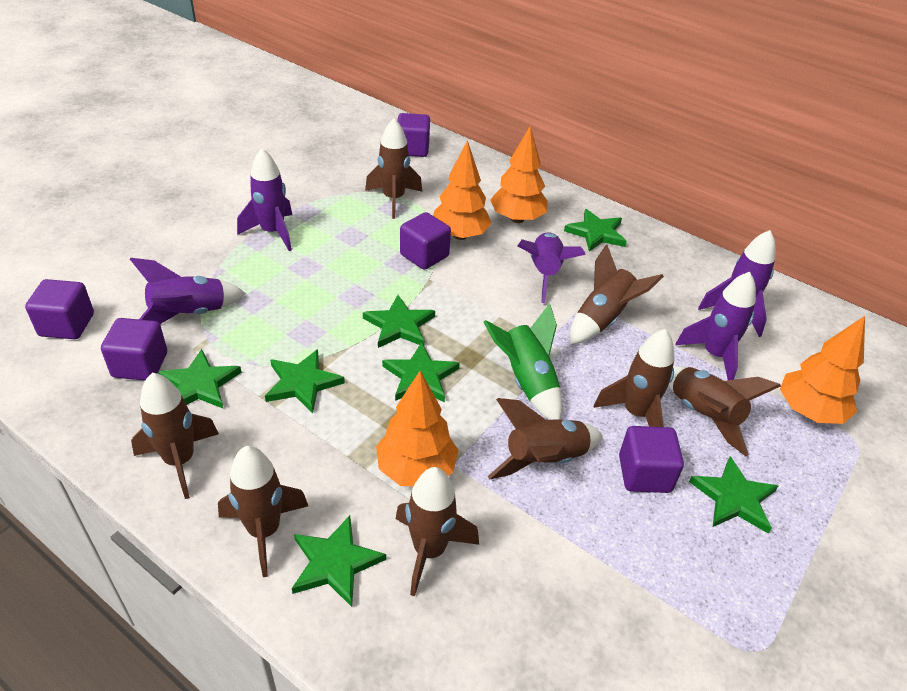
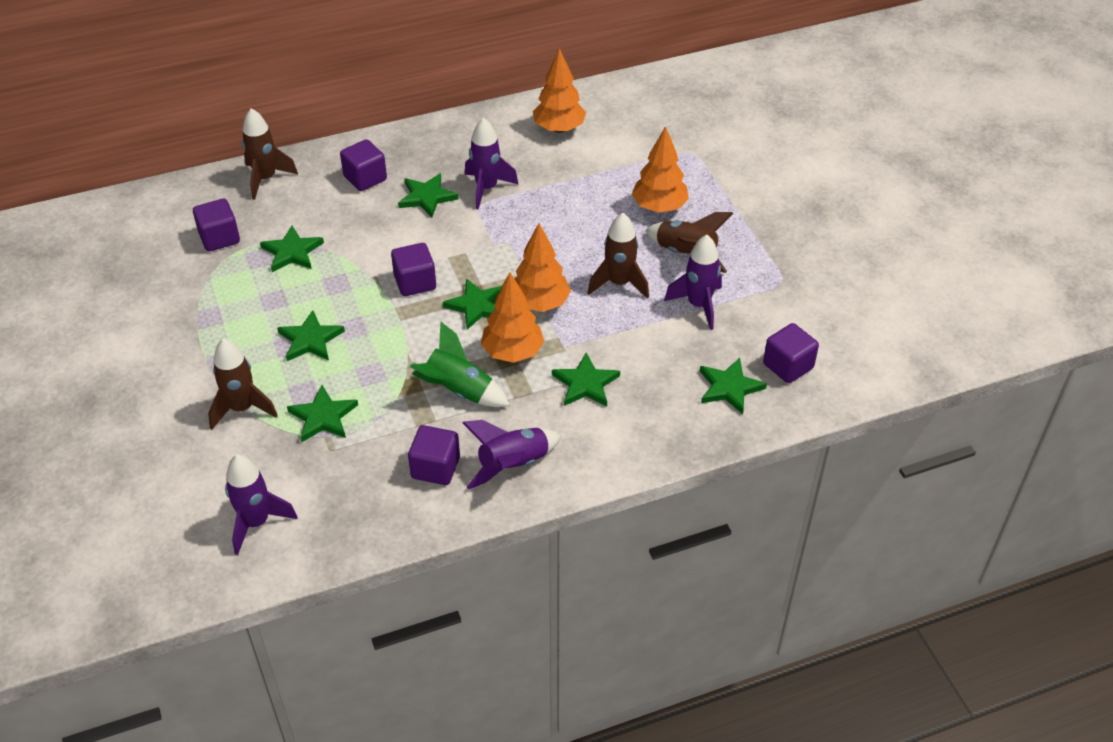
brown rocket: [131,373,219,499] [218,446,308,577] [365,118,422,219] [396,467,479,596] [487,398,603,480] [569,244,664,345] [594,329,675,427] [668,366,781,456] = 8 -> [208,338,278,430] [242,108,298,200] [588,213,649,299] [645,212,733,273] = 4
purple rocket: [130,258,246,324] [237,148,292,251] [518,233,586,303] [675,272,756,380] [698,230,776,337] = 5 -> [225,455,297,555] [462,420,561,490] [465,118,519,210] [664,235,722,330] = 4

